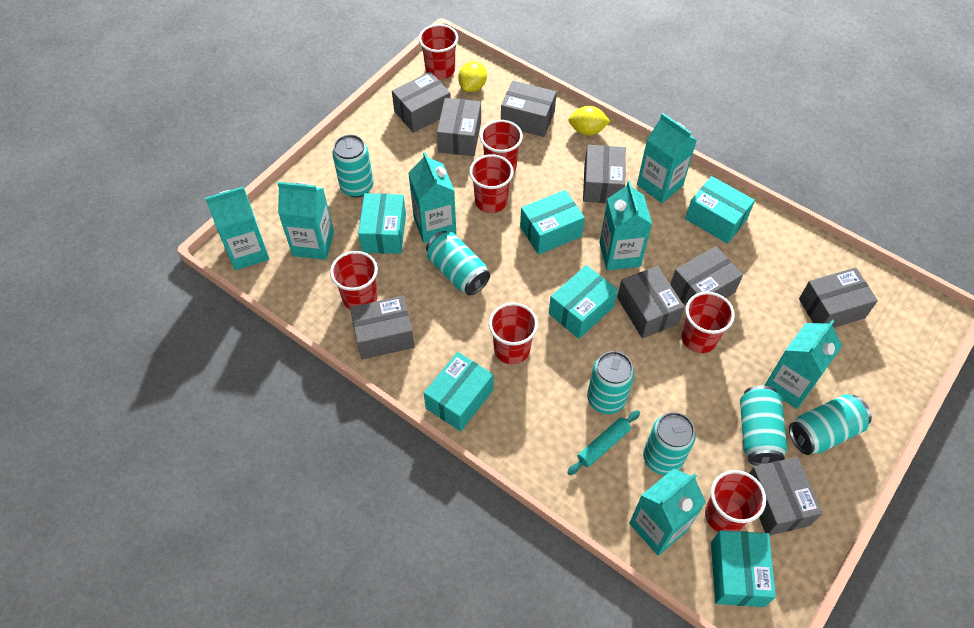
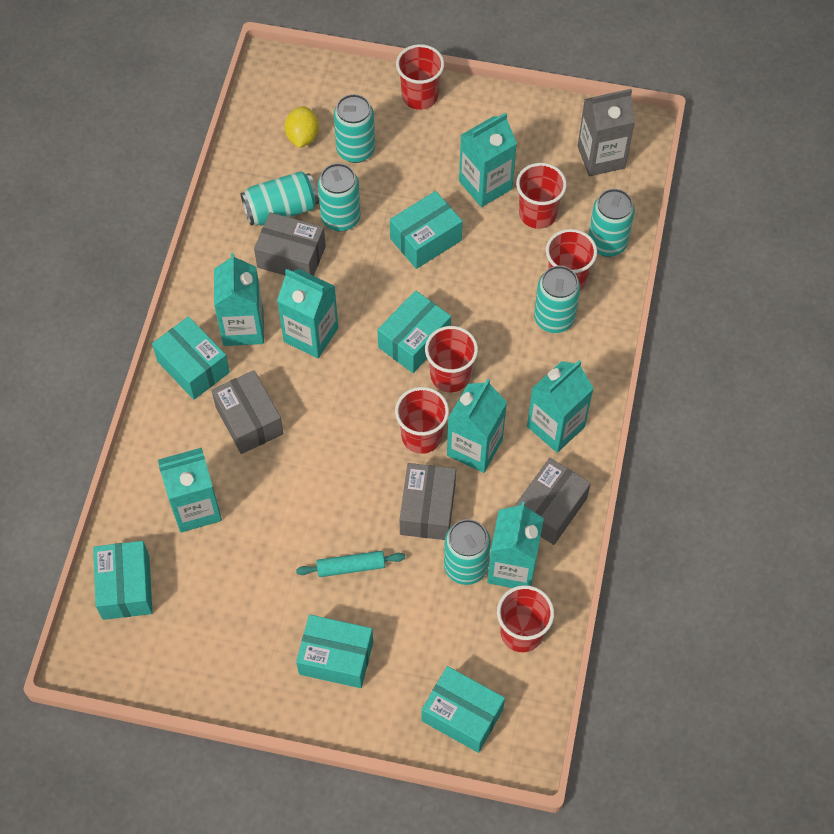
grey box: [350,296,414,360] [392,72,451,133] [437,98,481,156] [501,81,557,137] [583,145,626,203] [617,266,685,339] [670,246,743,306] [749,457,823,536] [799,267,878,328] = 9 -> [211,370,284,454] [254,212,326,276] [400,463,456,540] [515,458,591,545] = 4
grey carton: none = 0 -> [578,89,635,176] = 1
red cup: [330,251,378,309] [419,24,458,80] [469,154,514,213] [480,120,523,172] [489,303,538,364] [681,292,735,353] [705,470,766,532] = 7 -> [395,387,449,454] [396,44,444,110] [425,326,478,392] [497,585,554,652] [516,163,567,229] [546,229,597,291] = 6
yellow lemon: [458,61,487,92] [568,106,611,135] = 2 -> [284,106,319,148] = 1

